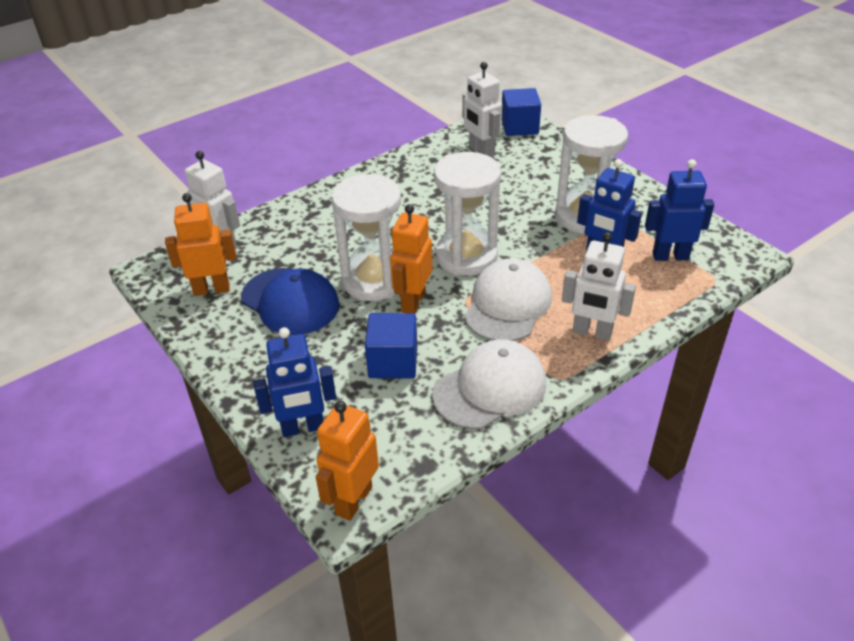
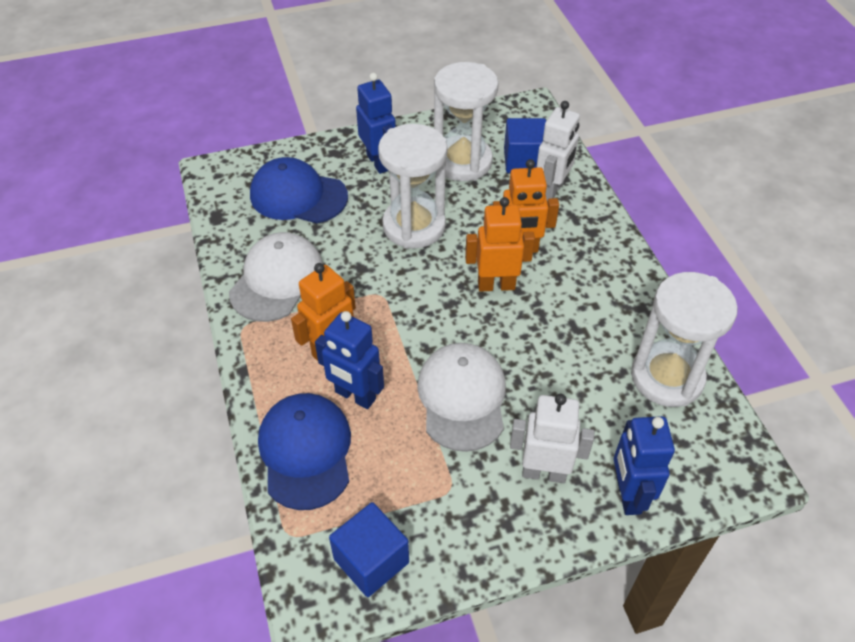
blue cap: [241,268,340,335] = 1 -> [250,157,348,223] [258,393,351,510] = 2
white robot: [185,151,240,249] [462,62,502,157] [562,232,636,341] = 3 -> [510,394,594,483] [536,101,580,201] = 2

